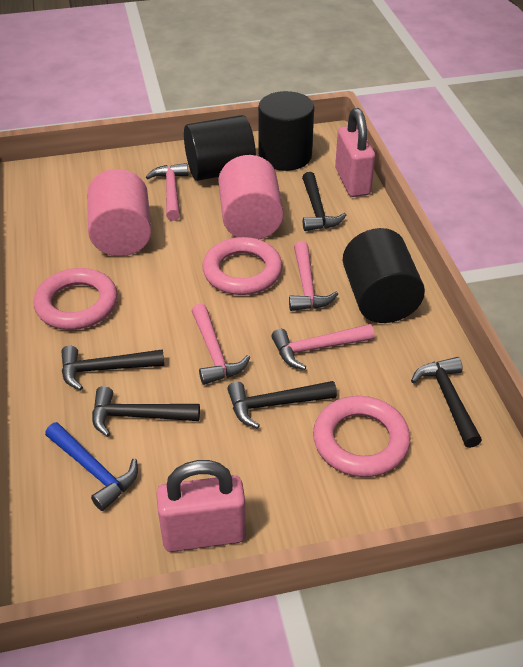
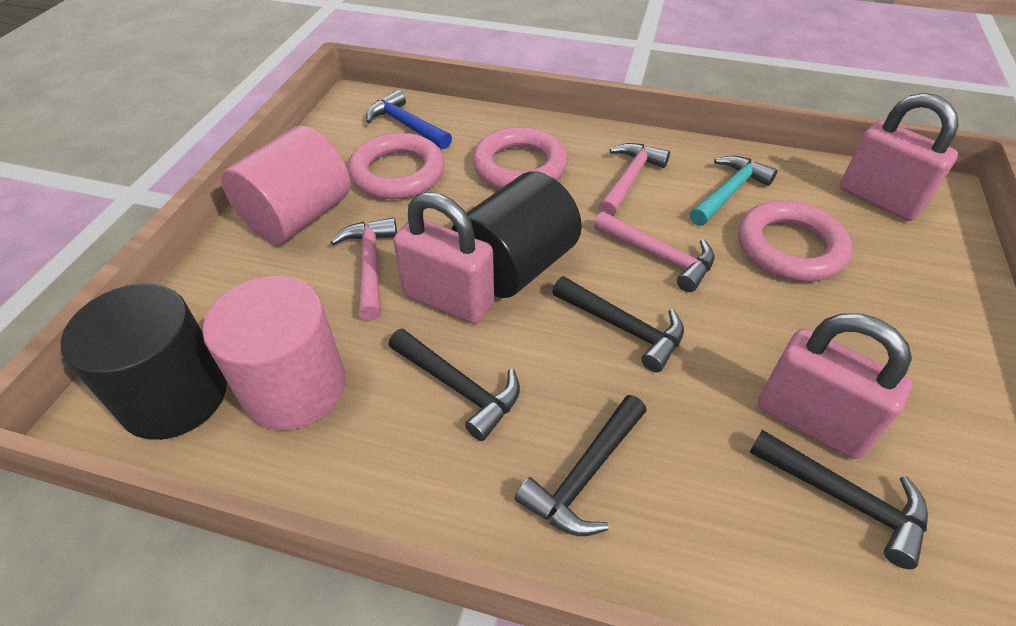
black cylinder: [184,115,256,181] [258,91,314,171] [343,228,425,323] = 3 -> [61,283,227,440] [451,172,582,298] = 2
black hammer: [61,346,164,390] [92,386,200,437] [227,381,337,429] [302,172,346,231] [411,357,482,448] = 5 -> [388,328,520,441] [515,395,647,536] [552,276,684,372] [749,430,928,569] = 4
pink hammer: [146,163,188,221] [192,304,250,385] [271,324,374,370] [289,241,338,311] = 4 -> [331,218,397,321] [594,212,714,292] [598,143,670,216] = 3
pink padlock: [156,460,246,552] [335,108,375,197] = 2 -> [393,192,494,324] [758,313,912,459] [840,93,959,221] = 3
turquoise hammer: none = 0 -> [690,156,777,226] = 1

